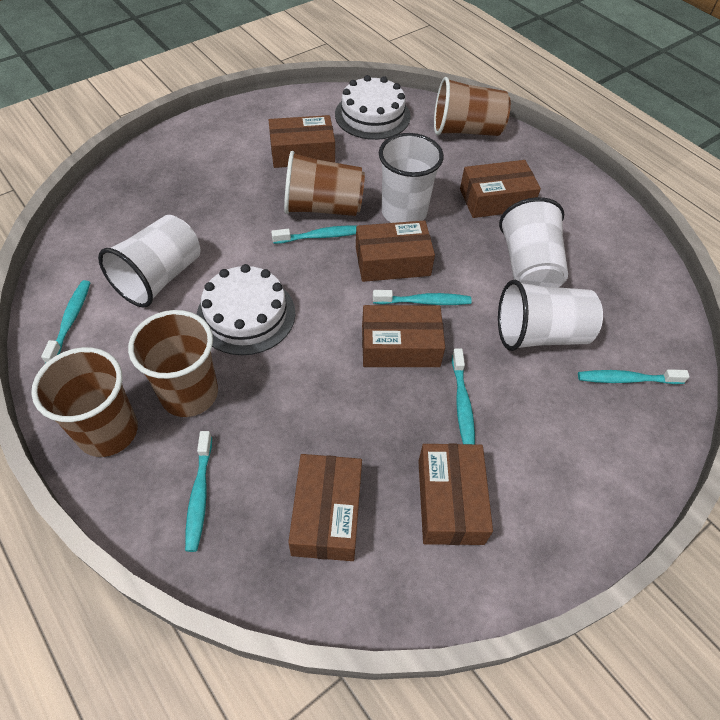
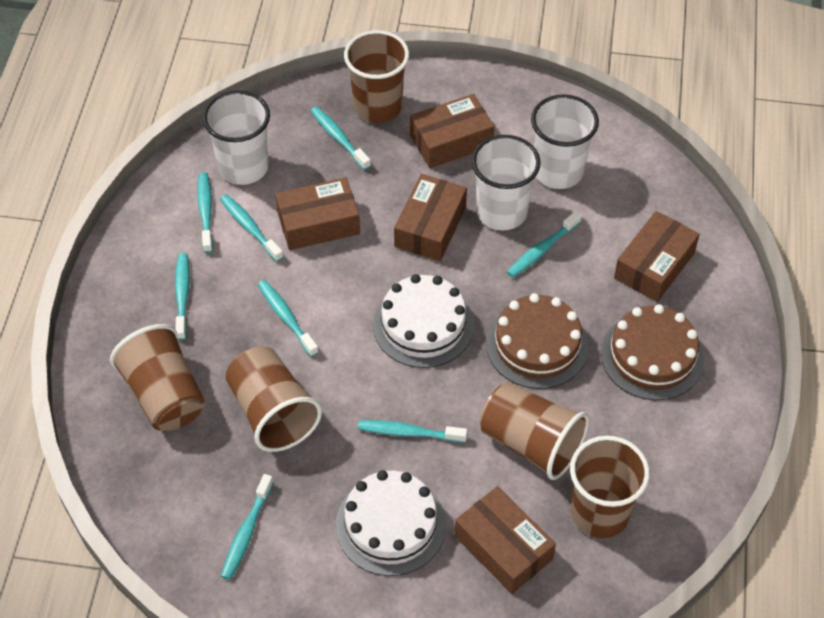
brown box: [269,115,335,168] [288,454,362,561] [356,220,435,282] [362,305,445,367] [418,444,493,545] [460,160,541,218] = 6 -> [275,177,360,250] [394,174,467,261] [410,94,494,168] [455,486,556,594] [614,211,700,302] = 5
brown cake: none = 0 -> [486,293,589,389] [601,304,704,400] = 2
brown cup: [31,347,138,457] [128,310,218,417] [284,151,365,216] [434,77,511,136] = 4 -> [110,324,205,431] [226,346,322,452] [344,30,409,123] [480,382,589,480] [570,436,650,538] = 5
turquoise toothbrush: [41,280,90,363] [185,431,212,552] [271,225,356,244] [373,290,472,305] [452,348,475,444] [578,369,690,384] = 6 -> [175,253,190,340] [197,172,213,253] [220,194,283,262] [221,474,274,580] [258,280,319,357] [311,106,371,170] [358,420,467,443] [507,211,582,278] = 8
white cup: [98,215,201,308] [379,133,444,223] [498,280,603,351] [499,197,568,287] = 4 -> [202,90,270,185] [471,135,541,230] [531,94,599,189] = 3

